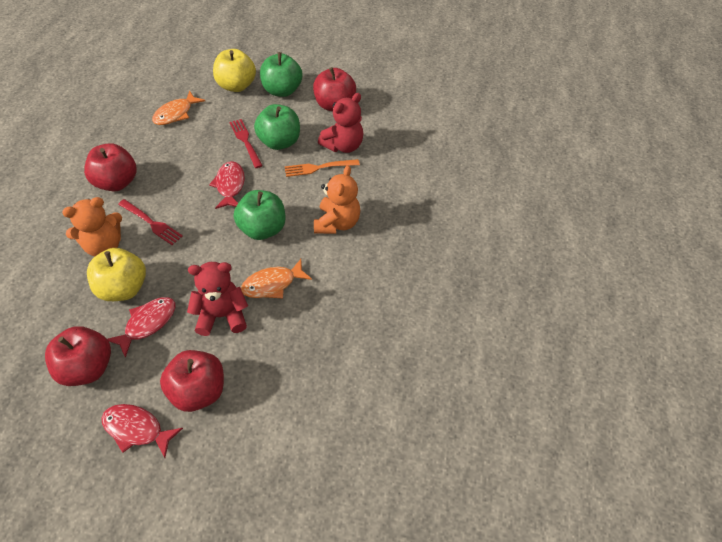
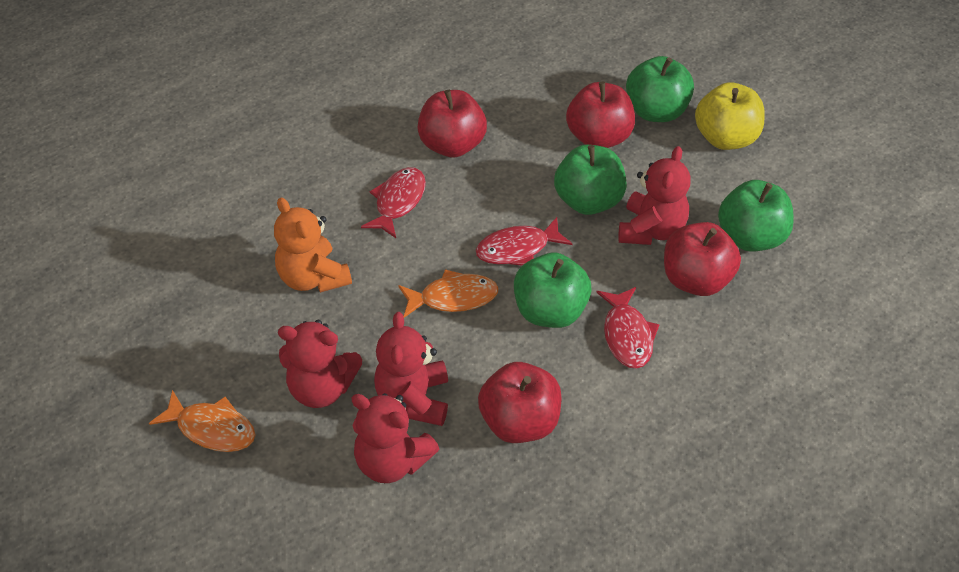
green apple: [234,190,285,240] [254,104,300,150] [260,52,303,97] = 3 -> [514,253,591,328] [554,144,627,215] [626,56,694,122] [718,180,794,252] = 4
orange fork: [284,159,360,177] = 1 -> none = 0
orange teddy bear: [62,197,122,256] [314,165,360,234] = 2 -> [274,198,352,293] = 1
red fork: [118,199,183,245] [229,119,263,168] = 2 -> none = 0
red teddy bear: [187,262,248,336] [318,93,363,153] = 2 -> [278,320,362,408] [351,393,439,483] [374,312,448,426] [618,146,691,245] = 4
yellow apple: [87,248,146,301] [213,49,256,92] = 2 -> [695,83,765,150] = 1

